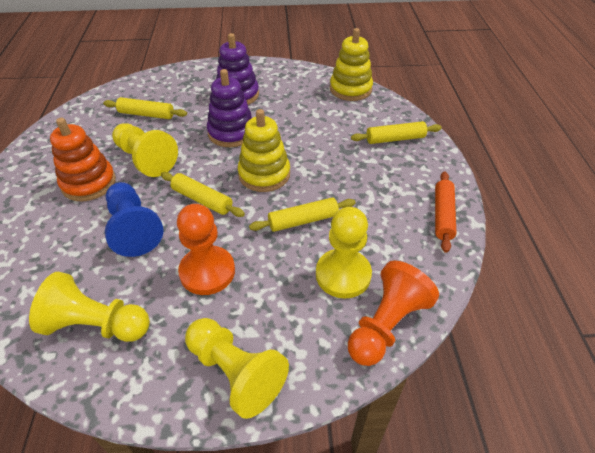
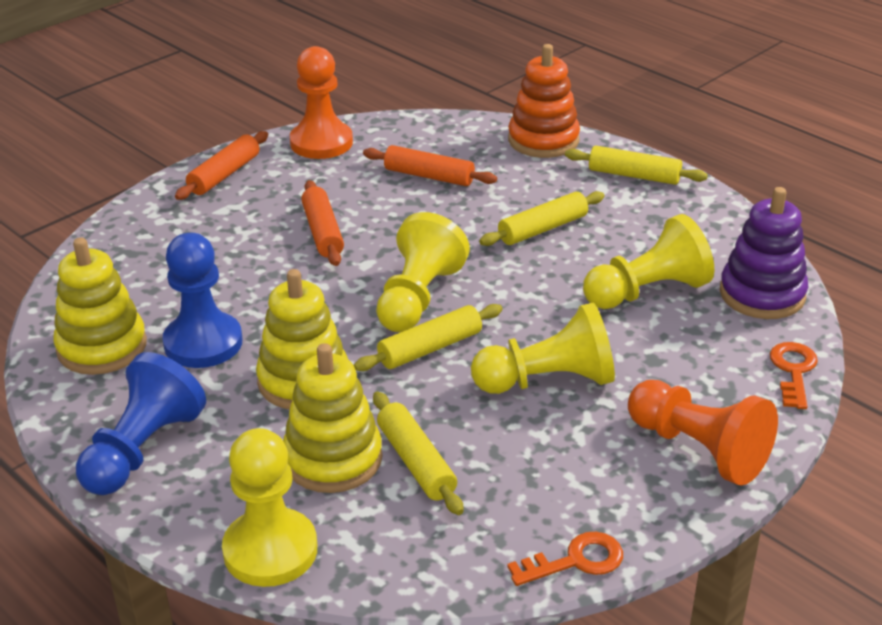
blue pawn: [105,182,164,257] = 1 -> [76,352,206,495] [162,233,242,368] = 2
orange key: none = 0 -> [507,532,623,586] [770,342,818,409] = 2
orange rolling pin: [435,171,456,253] = 1 -> [175,131,268,200] [301,180,344,266] [363,145,497,186] = 3
purple stacking toy: [207,69,252,147] [216,33,259,105] = 2 -> [720,187,808,319] = 1
yellow stacking toy: [238,109,290,192] [330,28,373,101] = 2 -> [53,237,147,375] [256,269,348,409] [283,343,383,493] = 3

